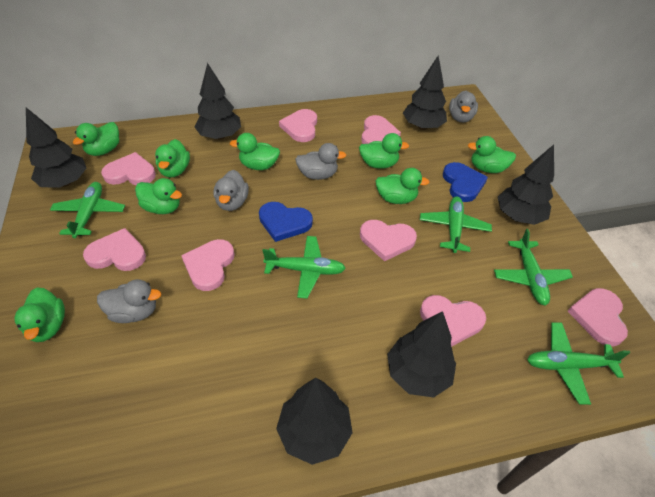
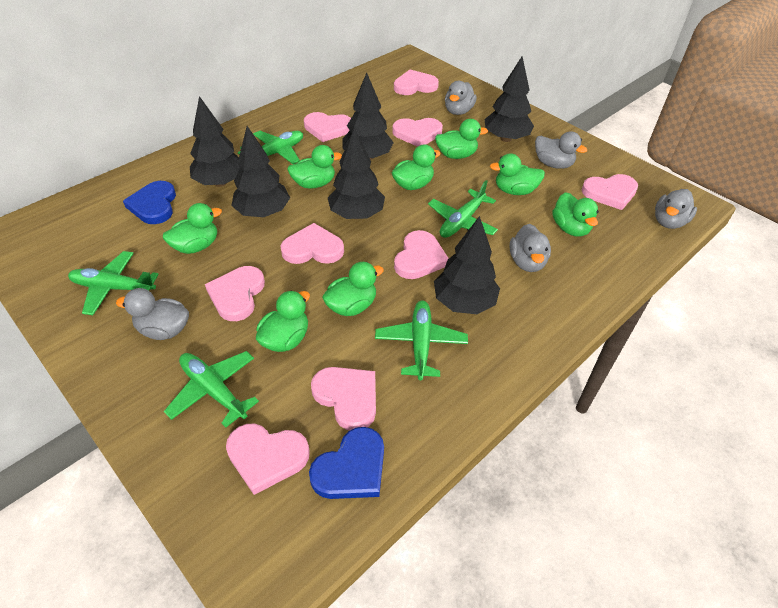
grey duck: [97,279,161,323] [213,170,249,211] [295,143,346,180] [449,91,478,122] = 4 -> [116,288,189,340] [445,81,477,115] [510,224,551,272] [535,131,587,169] [655,189,697,229] = 5
pink heart: [83,228,146,271] [101,152,156,185] [181,239,235,291] [279,109,317,142] [360,220,417,261] [361,115,401,144] [420,295,486,347] [568,288,628,346] = 8 -> [205,266,265,321] [226,424,310,495] [281,223,344,264] [304,112,351,142] [311,367,376,431] [392,118,443,147] [394,70,439,95] [394,230,449,279] [582,174,638,210] = 9

